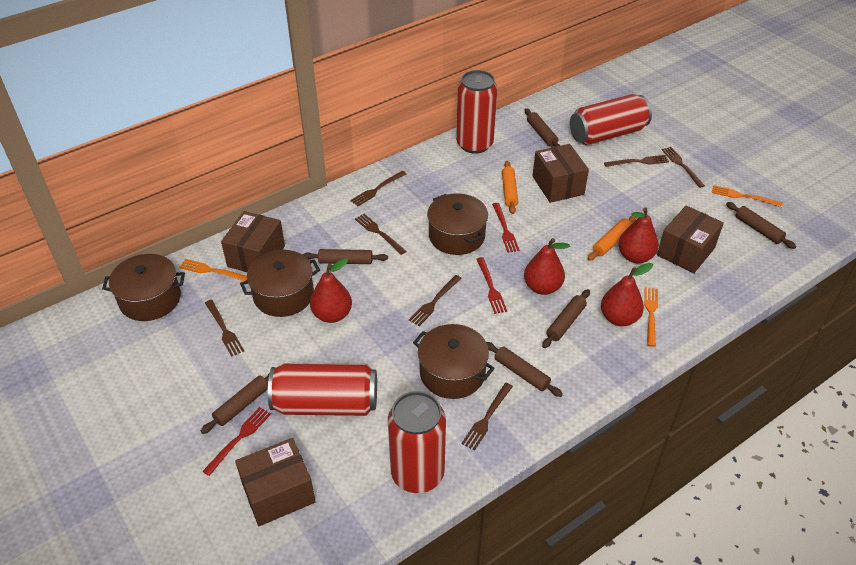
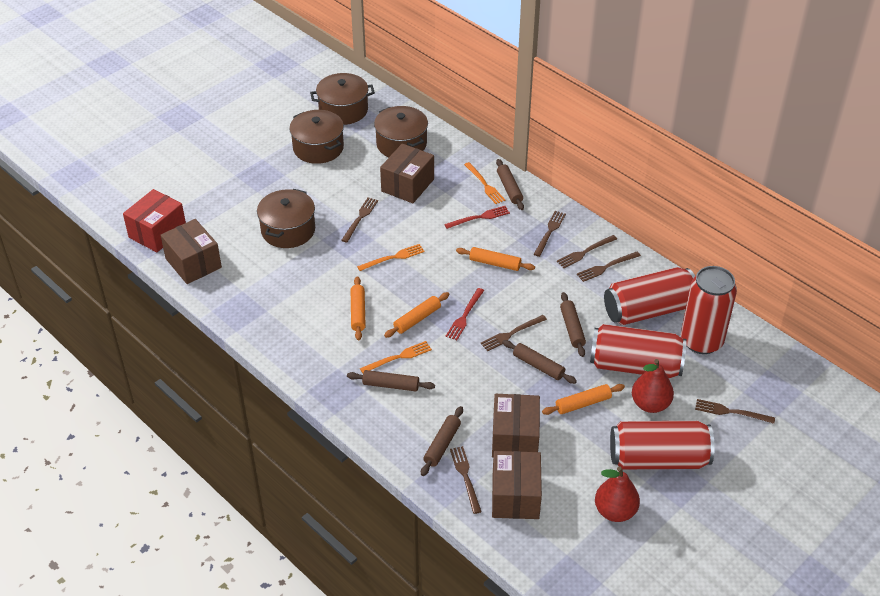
brown rolling pin: [200,374,269,434] [303,249,388,264] [486,342,563,397] [525,108,560,147] [542,289,590,348] [726,202,796,249] = 6 -> [347,370,435,391] [421,406,463,476] [496,159,524,210] [502,340,577,384] [560,292,586,357] = 5
orange rolling pin: [502,161,518,214] [588,215,637,261] = 2 -> [351,276,366,340] [384,292,449,338] [456,247,535,271] [542,384,625,415] = 4
red box: none = 0 -> [123,189,186,252] = 1
red fork: [202,407,271,476] [477,257,507,314] [492,203,520,253] = 3 -> [444,206,510,229] [446,288,484,340] = 2
red pear: [310,258,352,323] [524,238,570,295] [601,263,653,326] [618,207,659,263] = 4 -> [595,466,640,522] [632,359,674,413] = 2

